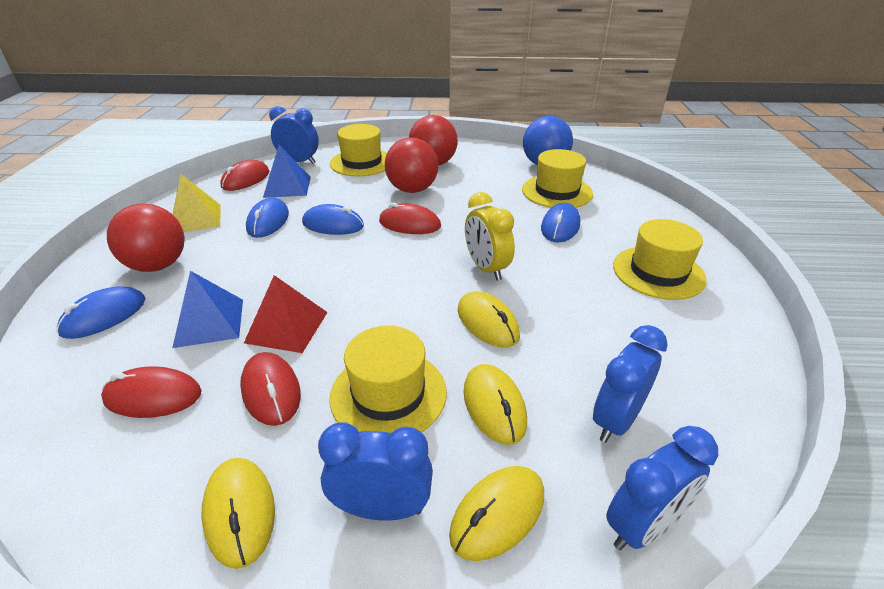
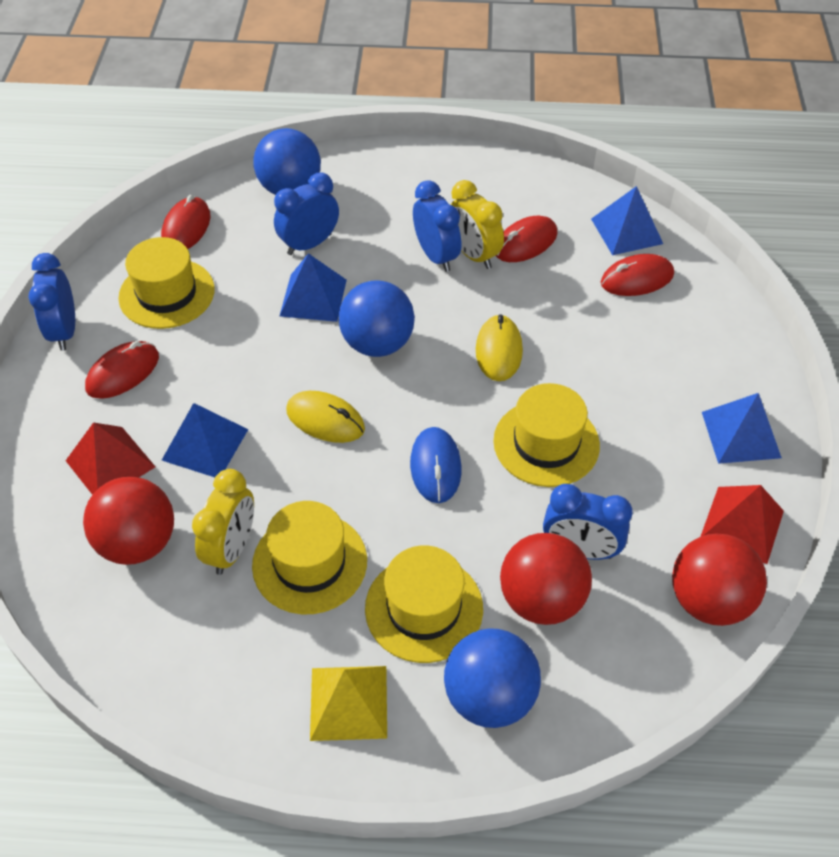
blue ball: [523,116,573,165] = 1 -> [253,128,321,195] [339,280,415,357] [444,628,541,728] = 3
blue mouse: [57,286,146,339] [246,198,289,238] [302,204,364,235] [541,203,580,243] = 4 -> [410,427,461,503] = 1
blue pyramid: [172,271,243,348] [263,145,311,198] = 2 -> [162,403,248,477] [280,253,347,322] [591,186,663,255] [702,393,782,464] = 4
red pyramid: [244,275,328,353] = 1 -> [66,422,155,495] [700,485,784,564] = 2
yellow clock: [465,192,515,281] = 1 -> [192,469,254,575] [451,180,504,269] = 2
yellow mouse: [201,458,275,569] [449,466,544,561] [458,291,520,348] [463,364,527,445] = 4 -> [286,391,365,443] [476,314,523,381] = 2

